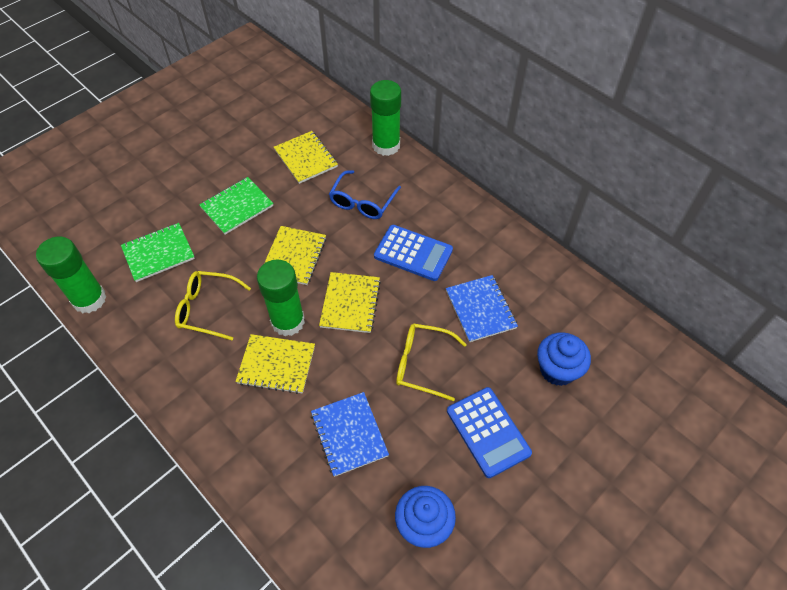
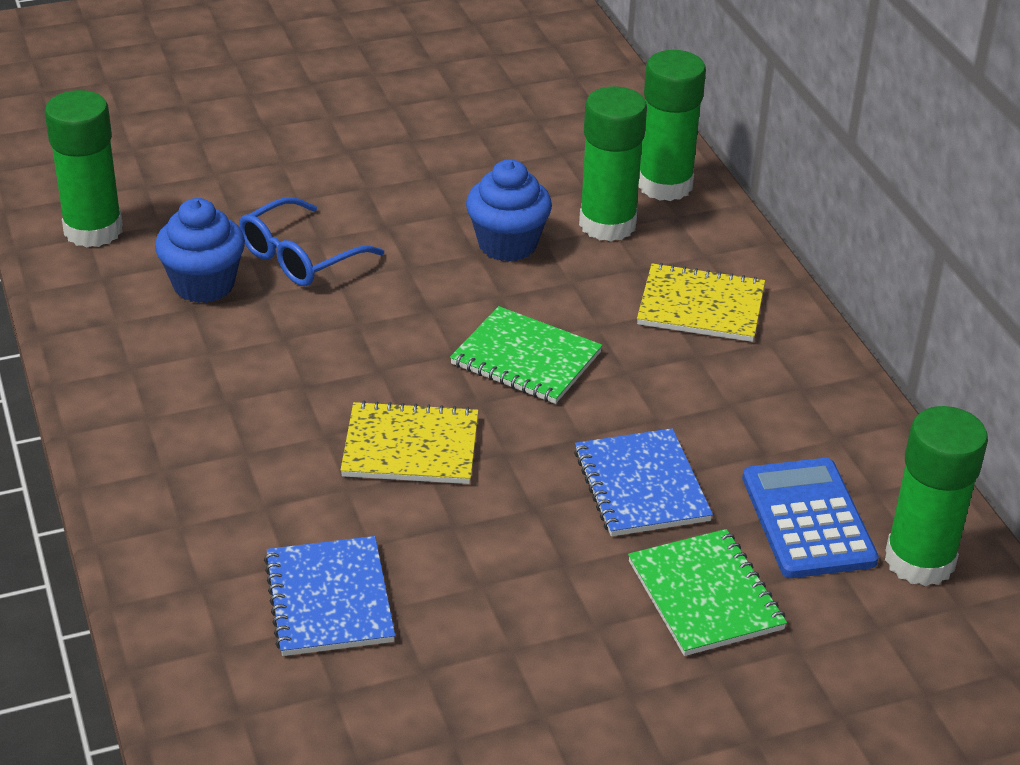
blue calculator: [374,225,453,281] [447,387,532,478] = 2 -> [742,458,879,578] = 1
green glue stick: [36,237,107,313] [257,259,305,336] [370,80,401,156] = 3 -> [45,90,123,248] [579,87,647,242] [638,50,706,201] [885,406,988,586] = 4
yellow glasses: [175,271,251,340] [396,324,467,401] = 2 -> none = 0
yellow notebook: [235,334,315,394] [264,226,326,285] [274,131,338,184] [319,272,381,333] = 4 -> [341,401,478,484] [637,263,765,342] = 2

